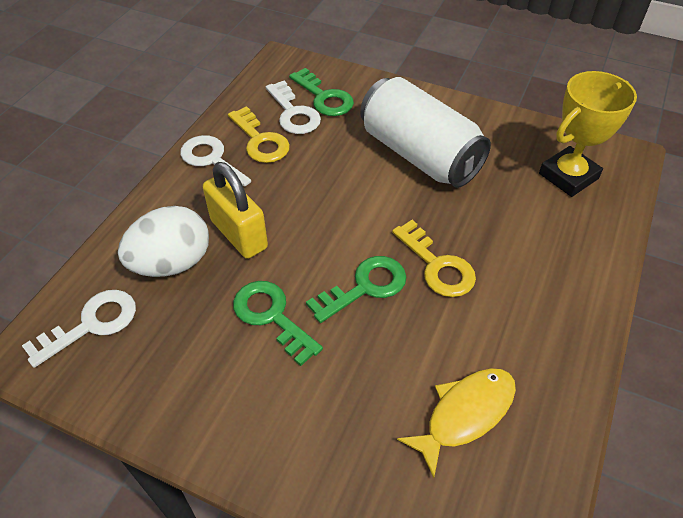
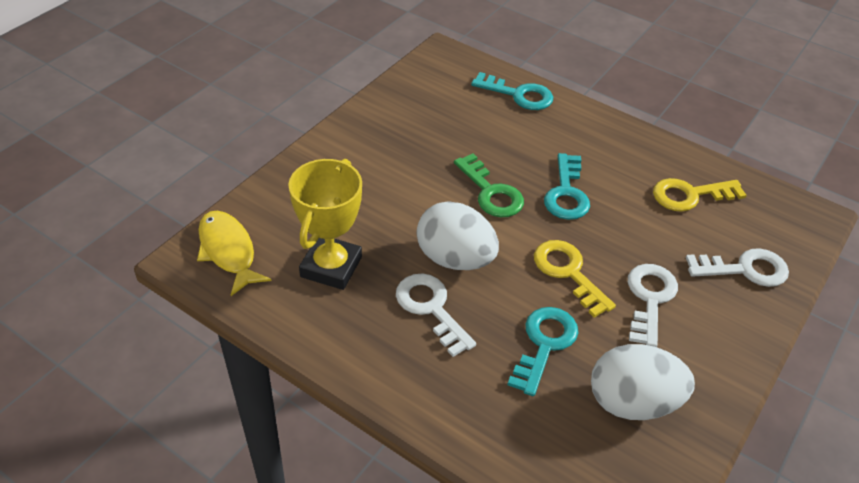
green key: [233,281,323,366] [289,68,354,116] [306,256,406,323] = 3 -> [454,154,524,217] = 1
turquoise key: none = 0 -> [471,72,553,110] [508,307,578,396] [544,153,590,220] = 3
white can: [360,77,491,188] = 1 -> none = 0
white egg: [118,206,209,277] = 1 -> [416,201,499,270] [591,344,695,420] = 2
yellow padlock: [203,162,268,259] = 1 -> none = 0

